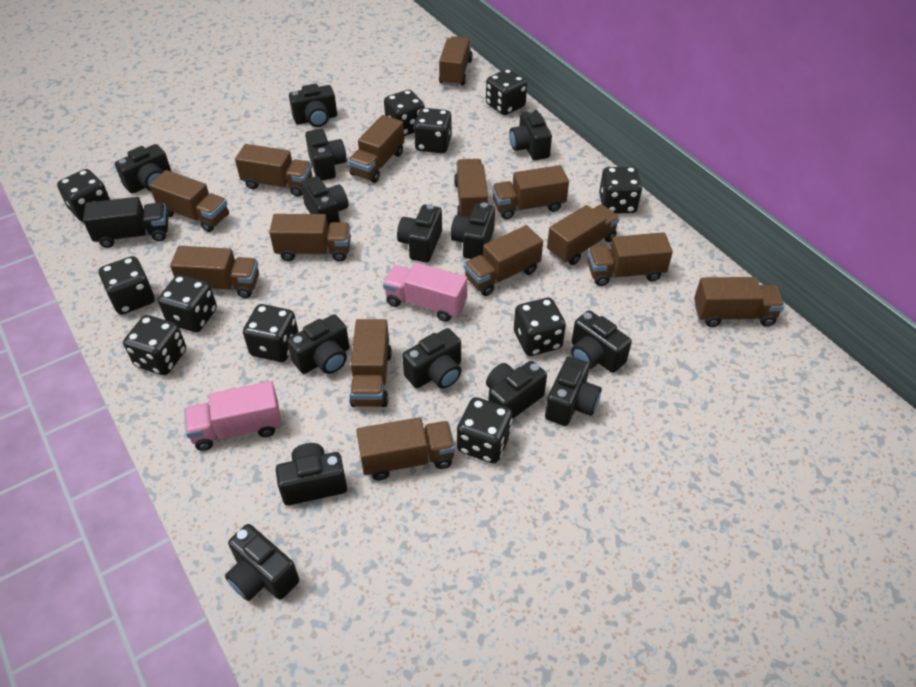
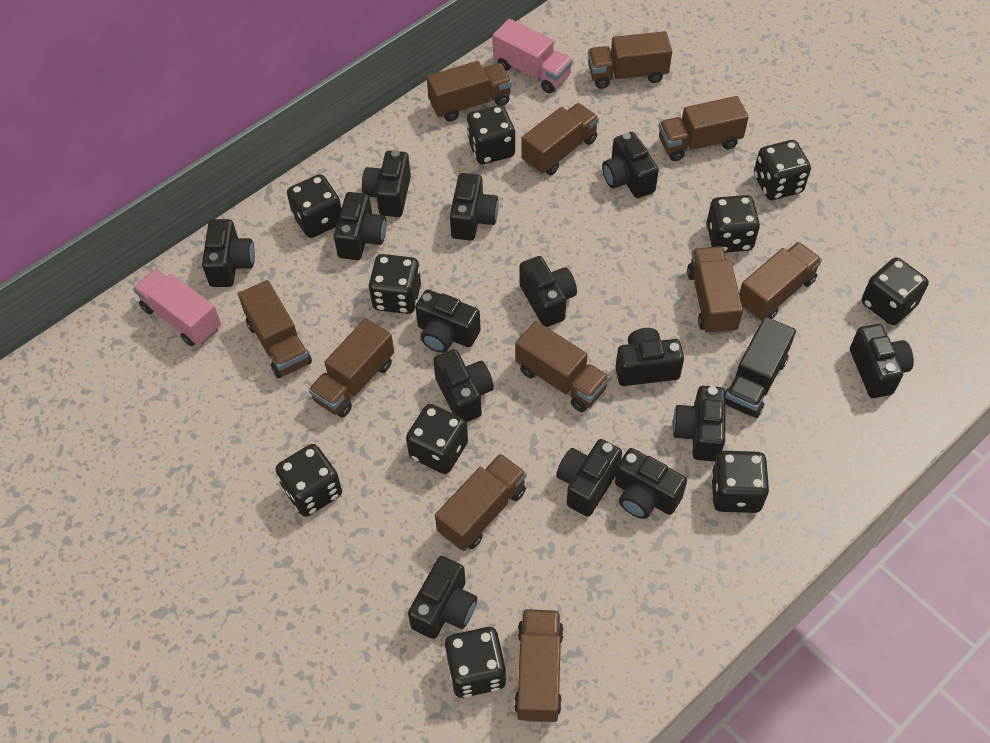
black dice: [57,169,110,222] [99,256,155,315] [123,315,186,375] [158,275,217,332] [243,304,299,362] [384,90,425,136] [414,108,452,153] [457,397,513,463] [486,69,527,115] [514,298,566,356] [599,167,642,213] = 11 -> [276,444,342,517] [287,174,341,238] [368,254,421,314] [406,404,468,474] [444,627,507,698] [466,105,515,164] [707,195,760,253] [711,451,769,513] [754,140,811,200] [862,257,929,325] = 10
brown truck: [149,170,229,232] [170,246,259,298] [235,144,312,197] [269,214,351,262] [348,115,404,183] [349,319,392,407] [356,417,455,481] [439,36,473,86] [454,159,488,217] [464,225,543,296] [492,165,569,219] [547,204,620,265] [588,232,673,286] [694,277,785,327] = 14 -> [238,280,312,378] [309,318,394,418] [427,61,512,122] [435,454,526,551] [514,609,564,723] [515,321,609,412] [522,103,599,175] [588,31,672,89] [659,96,749,161] [687,246,743,335] [739,242,822,321] = 11

